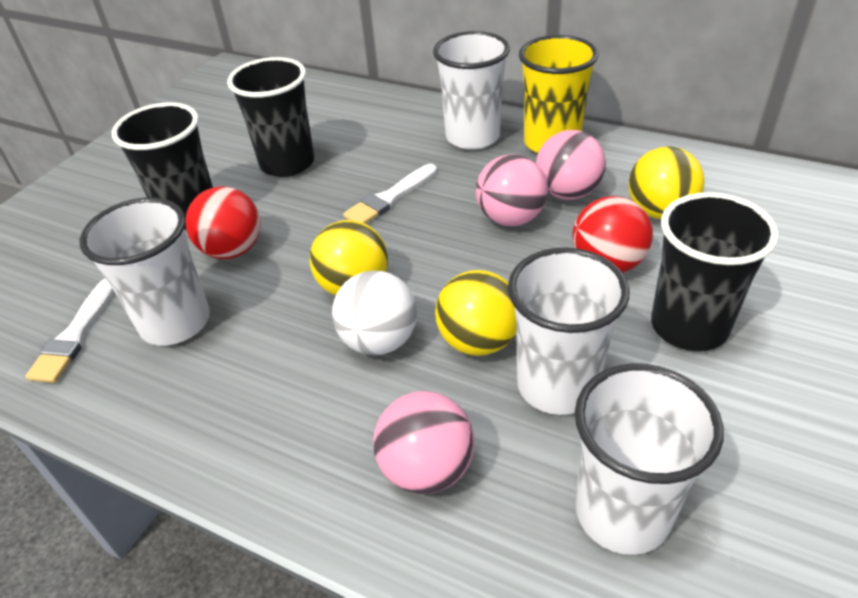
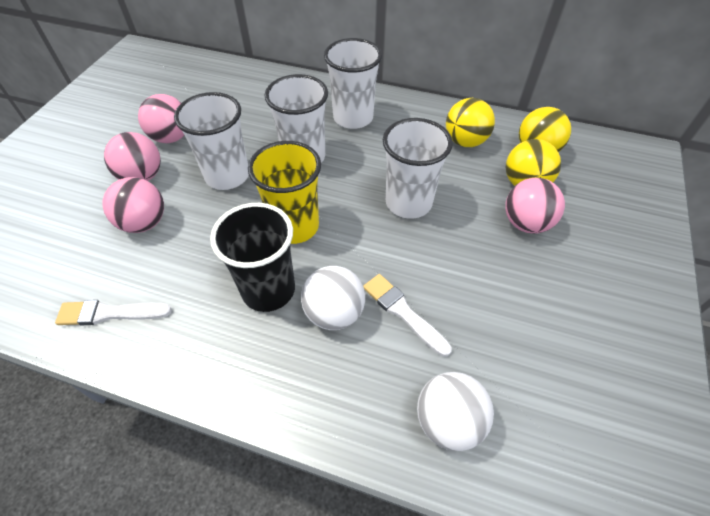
black cup: [112,102,213,230] [227,57,314,177] [651,192,779,351] = 3 -> [210,203,295,312] = 1
pink ball: [373,391,474,494] [476,154,548,226] [536,130,606,200] = 3 -> [103,177,164,233] [104,132,161,181] [138,94,184,143] [505,178,565,234] = 4
red ball: [186,186,261,259] [572,196,653,273] = 2 -> none = 0
white ball: [332,271,417,355] = 1 -> [301,266,365,330] [417,372,494,451] = 2

